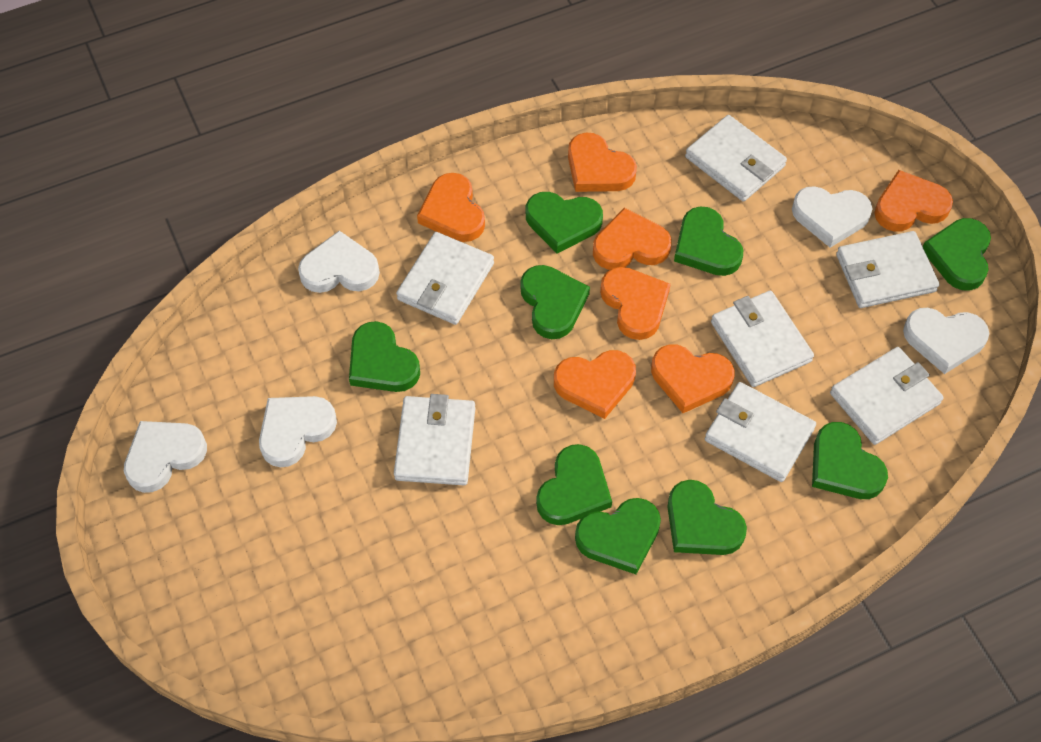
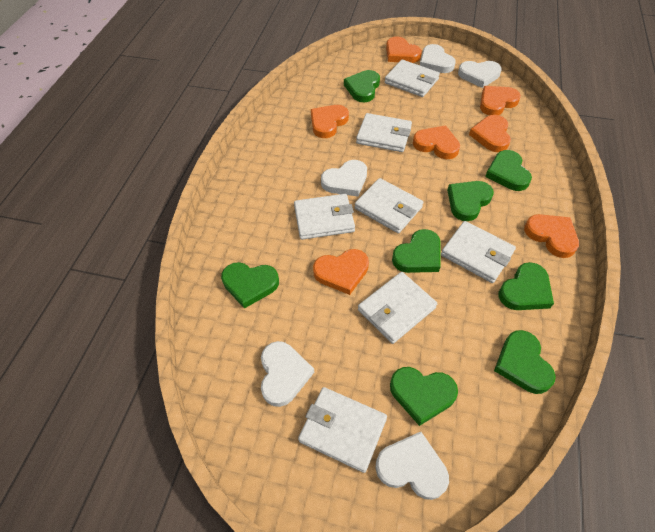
green heart: [349,321,420,392] [521,265,590,339] [526,192,603,254] [536,444,612,525] [575,498,661,574] [667,480,747,555] [674,207,743,276] [812,422,888,499] [923,218,991,291] = 9 -> [221,262,279,309] [344,70,380,102] [390,367,458,426] [392,229,441,273] [447,181,494,221] [485,150,532,191] [494,330,556,394] [498,262,554,310] = 8

